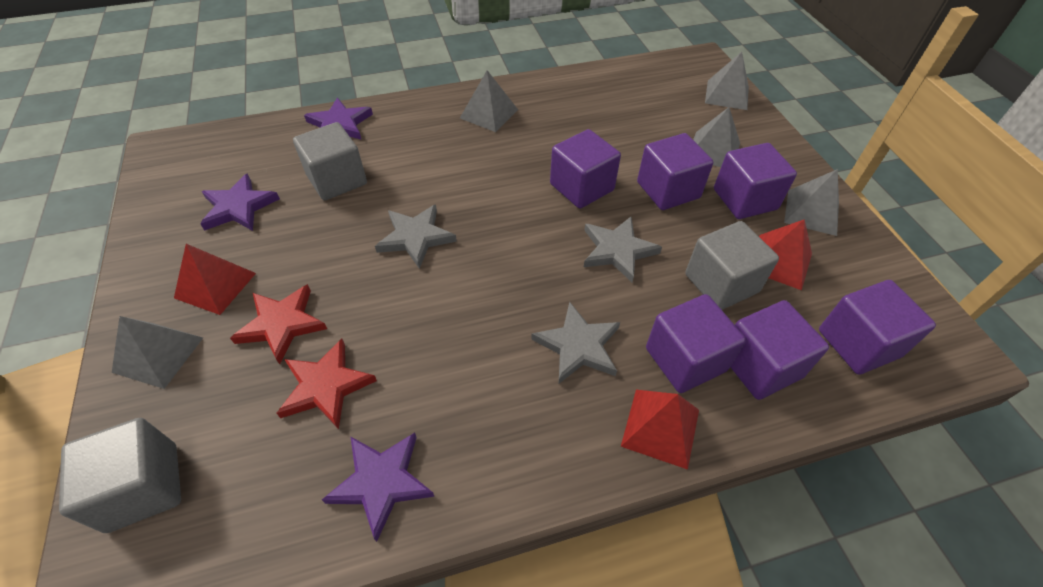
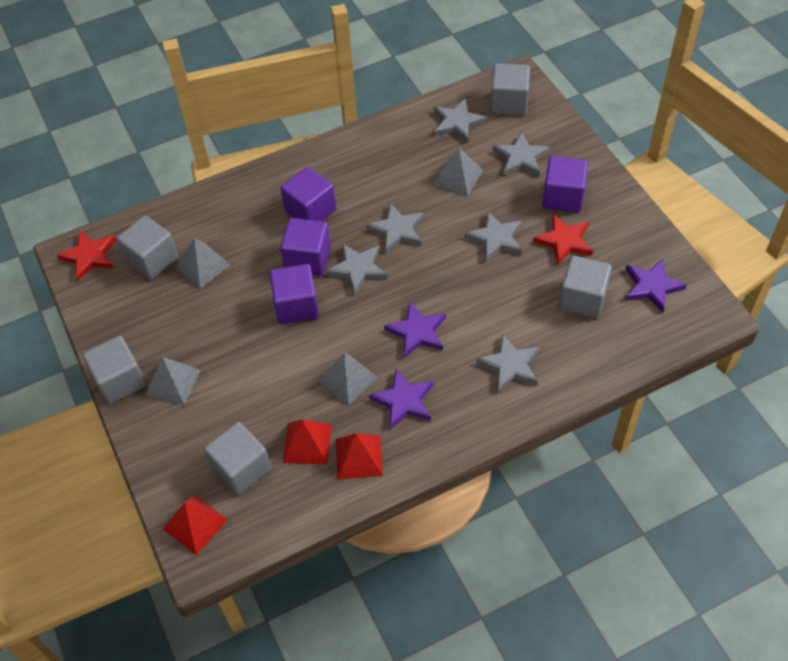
grey cube: [59,418,181,533] [293,122,367,200] [685,221,779,310] = 3 -> [82,336,146,404] [117,215,178,280] [204,422,271,496] [490,63,530,115] [559,256,612,318] = 5
grey pyramid: [112,316,203,389] [460,70,518,132] [693,107,740,167] [705,52,749,110] [784,169,839,236] = 5 -> [145,357,201,405] [175,238,230,288] [318,353,378,405] [433,148,483,196] = 4
grey star: [375,204,457,269] [531,302,620,383] [584,217,662,282] = 3 -> [326,243,387,295] [366,203,424,253] [434,98,487,143] [465,211,522,262] [476,334,540,392] [493,132,550,176] = 6
purple cube: [550,129,621,209] [637,133,713,210] [646,294,746,393] [714,143,797,219] [730,300,829,400] [819,280,936,375] = 6 -> [270,264,319,324] [280,167,336,221] [280,218,331,276] [542,156,588,212] = 4

